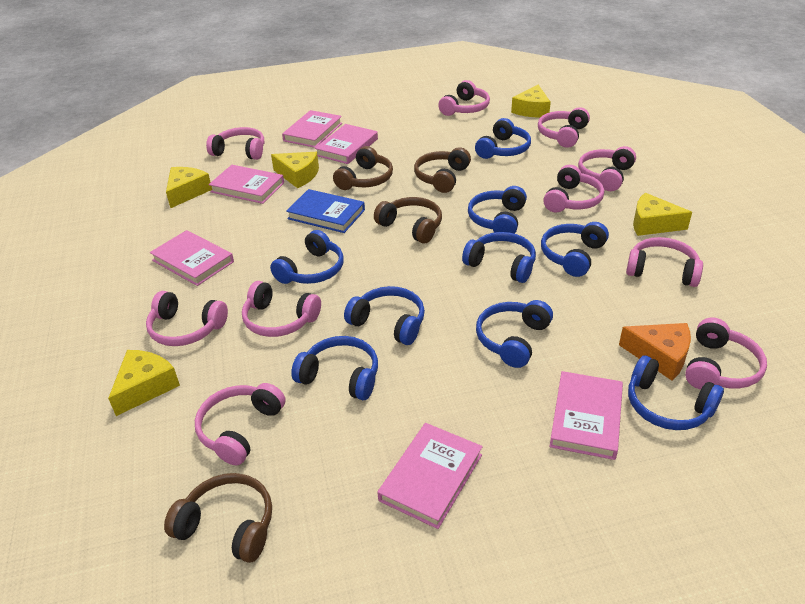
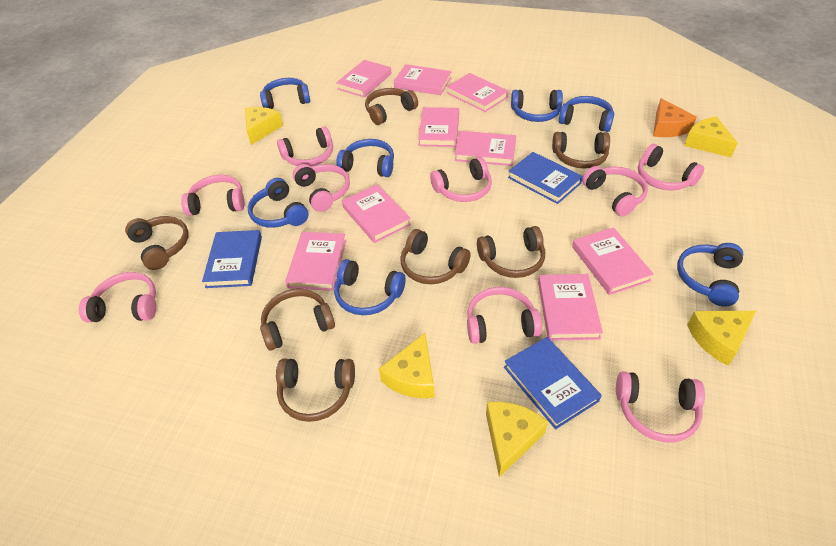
blue book: [286,189,365,233] = 1 -> [202,230,262,288] [504,337,602,429] [508,152,583,204] = 3
blue headphones: [270,230,343,284] [291,336,378,400] [344,286,425,345] [462,232,536,283] [468,186,527,234] [475,118,531,159] [476,300,553,368] [541,222,609,277] [628,356,724,430] = 9 -> [248,178,309,228] [260,78,310,109] [334,259,406,315] [336,139,394,177] [511,90,563,122] [559,96,614,132] [677,243,743,307] = 7
brown headphones: [164,473,272,563] [333,146,393,190] [374,197,442,244] [414,147,471,193] = 4 -> [125,216,189,270] [260,289,335,351] [276,359,355,422] [365,88,418,125] [400,229,471,284] [477,226,545,278] [552,132,610,169] = 7
pink book: [150,230,234,286] [209,165,284,204] [282,110,342,148] [315,124,378,164] [377,423,483,529] [550,371,623,460] = 6 -> [285,232,346,291] [336,60,392,98] [342,184,411,243] [394,64,451,95] [418,107,459,147] [447,73,508,112] [455,131,516,166] [538,274,603,341] [572,227,654,295] = 9
pink headphones: [146,291,228,346] [195,383,285,465] [206,127,264,160] [242,281,321,337] [438,80,490,116] [538,107,590,148] [543,165,604,213] [578,146,636,191] [626,237,703,287] [685,318,767,389] = 10 -> [79,272,156,323] [181,175,244,216] [277,126,333,166] [293,164,350,212] [430,157,492,202] [467,287,542,344] [582,166,648,217] [616,371,705,442] [638,144,704,191] = 9

